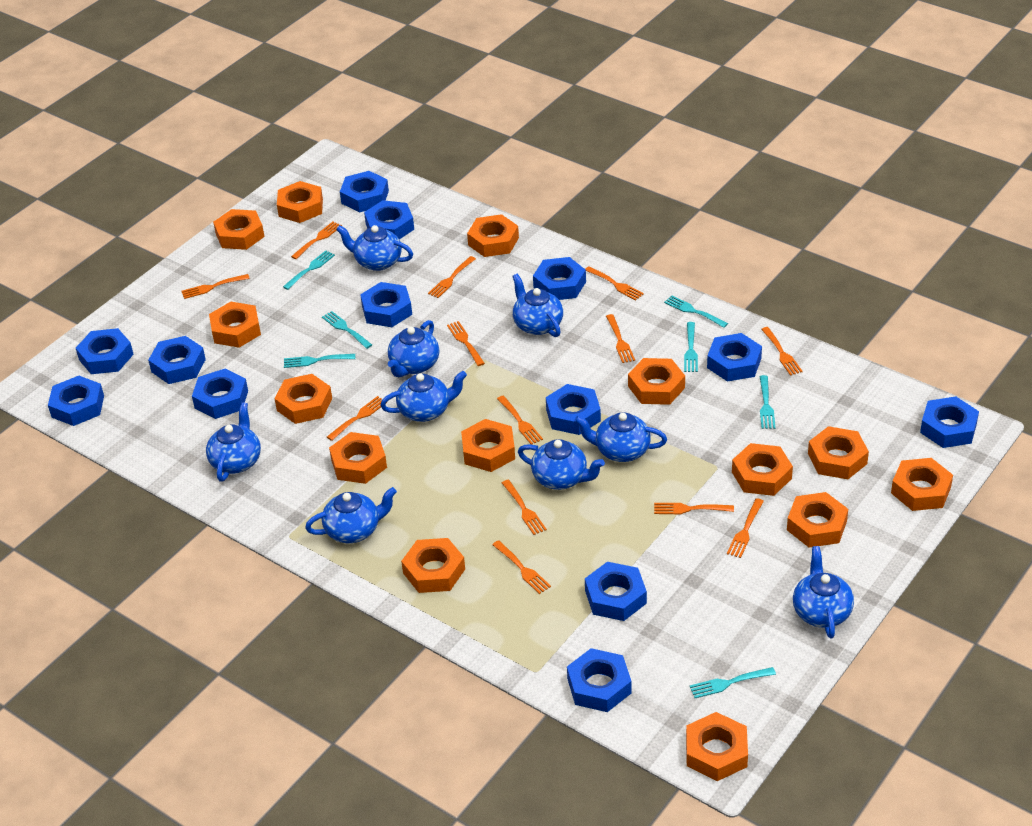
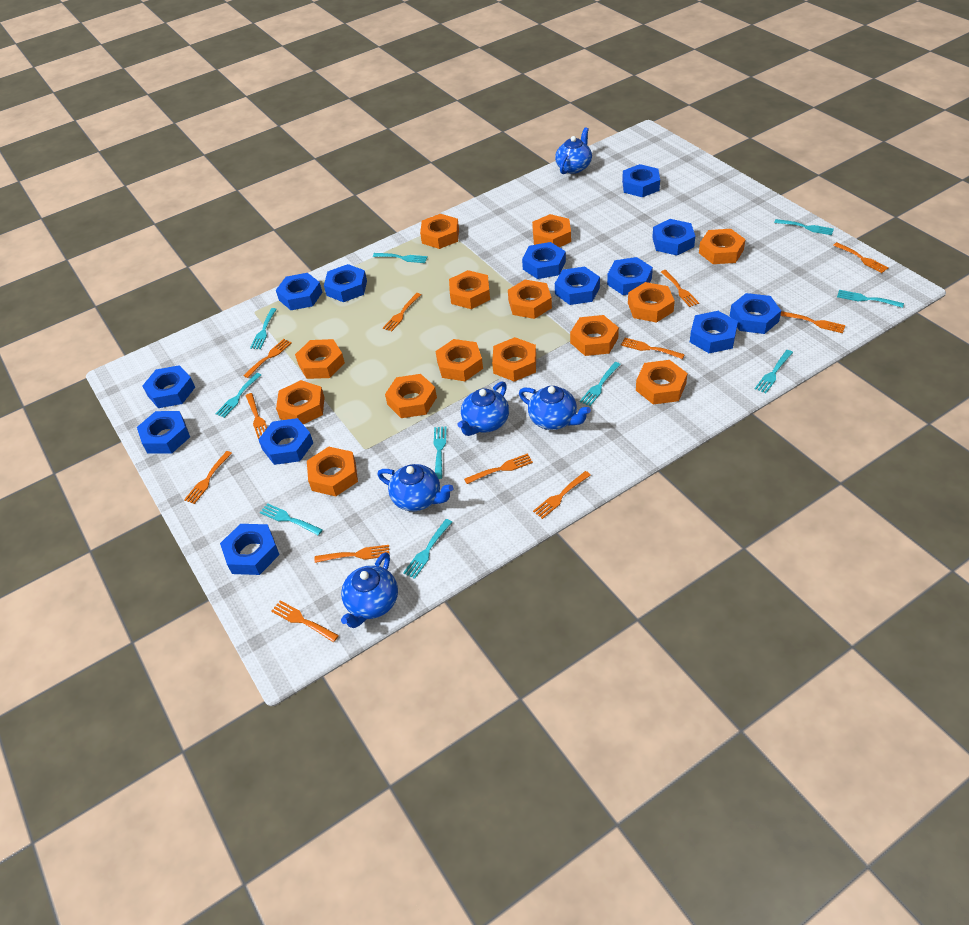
blue teapot: [206,402,261,482] [305,487,397,543] [336,225,413,271] [380,371,467,422] [388,320,439,377] [512,273,563,337] [518,439,605,490] [574,412,667,462] [793,546,854,638] = 9 -> [341,552,398,628] [377,464,453,511] [458,382,509,436] [519,386,591,430] [555,127,592,174] = 5
orange fork: [181,274,250,299] [291,222,342,259] [327,396,383,441] [428,256,476,298] [447,321,485,366] [492,540,551,594] [497,396,543,445] [502,480,547,535] [586,266,644,301] [606,314,635,363] [654,503,734,514] [727,498,764,558] [761,327,803,376] = 13 -> [184,451,232,504] [243,339,292,378] [246,393,267,439] [271,600,339,642] [315,545,389,563] [383,293,421,332] [464,453,533,484] [533,471,591,519] [621,338,685,359] [661,270,699,307] [780,311,846,333] [833,242,889,273] = 12
turquoise fork: [283,250,335,290] [284,354,355,368] [322,311,372,349] [664,296,728,328] [684,322,698,372] [690,667,776,698] [760,375,775,429] = 7 -> [215,373,261,418] [250,308,277,349] [260,503,323,535] [373,253,428,263] [403,519,452,579] [434,427,447,479] [580,362,621,406] [755,350,793,393] [774,219,834,235] [837,290,904,308] = 10

